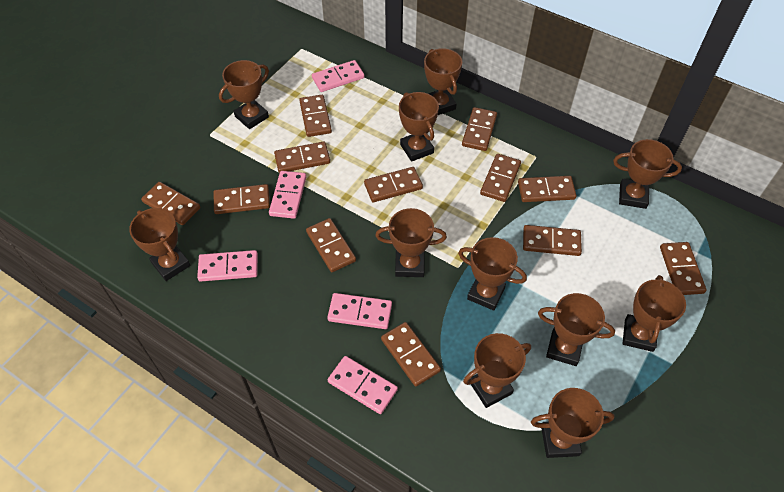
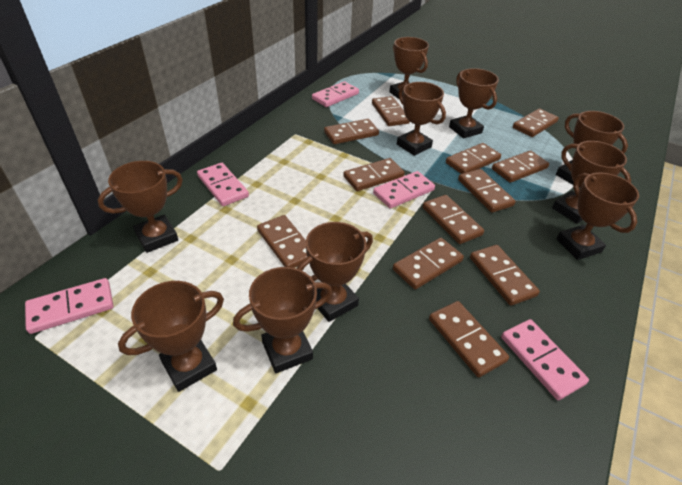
brown trophy: [129,208,190,281] [219,60,269,129] [375,208,447,277] [399,92,439,161] [424,48,462,115] [458,237,527,311] [463,333,531,408] [531,388,615,458] [538,293,615,366] [613,139,682,209] [623,275,686,352] = 11 -> [98,161,183,253] [118,281,224,392] [233,267,332,373] [297,222,373,322] [389,37,429,100] [397,82,446,156] [449,68,499,138] [552,141,631,224] [556,111,628,188] [556,173,639,260] = 10

